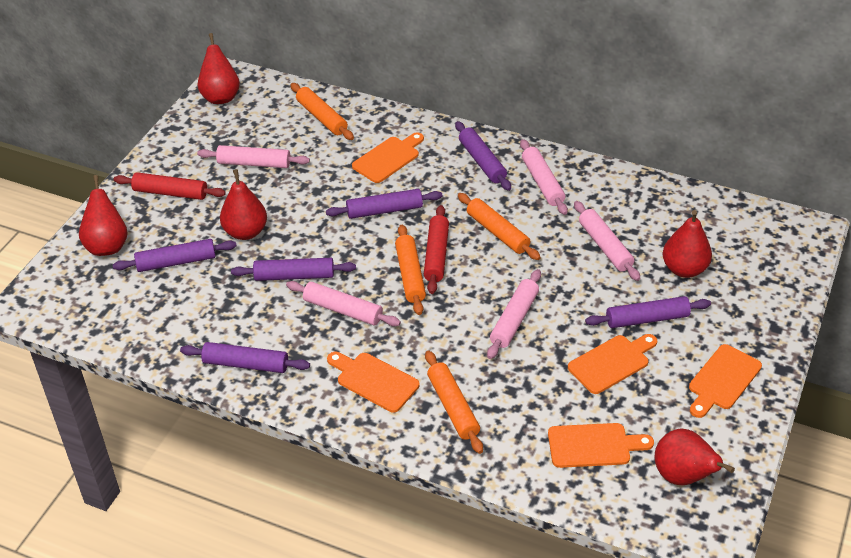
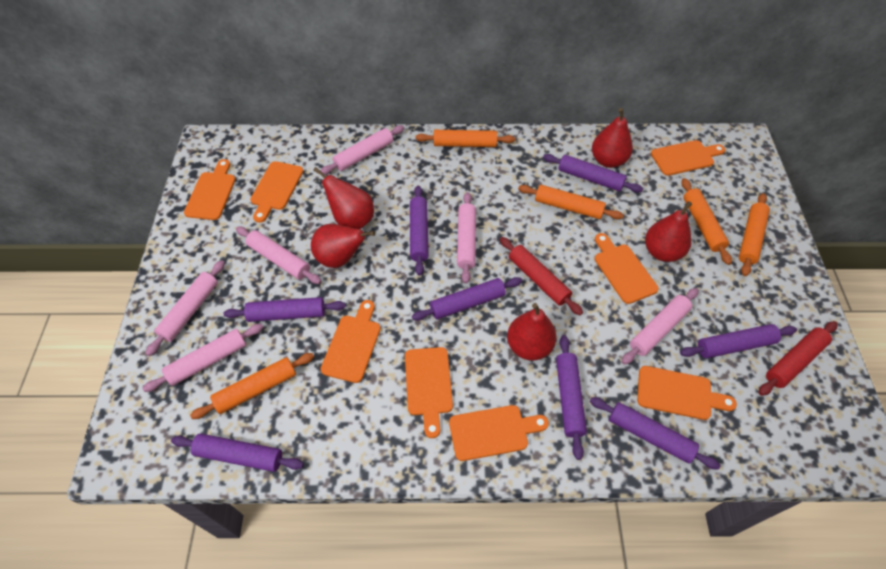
orange cutting board: [327,352,419,412] [352,132,424,183] [548,423,654,468] [568,334,657,394] [689,344,762,418] = 5 -> [184,159,236,220] [250,161,304,223] [321,300,381,383] [405,347,453,438] [449,405,549,461] [595,233,659,304] [637,366,737,420] [651,140,725,176] = 8
orange rolling pin: [290,83,354,140] [395,225,426,315] [425,350,483,454] [458,193,541,260] = 4 -> [190,353,314,419] [416,130,515,147] [518,185,624,219] [681,178,732,265] [739,193,770,276] = 5
pink rolling pin: [197,145,310,168] [286,281,401,327] [487,269,541,359] [520,139,568,215] [574,201,640,281] = 5 -> [142,324,264,392] [146,260,225,356] [236,227,321,284] [321,125,404,175] [457,192,476,283] [622,288,699,365] = 6
purple rolling pin: [113,239,236,272] [180,342,310,373] [231,258,356,281] [326,189,443,219] [455,121,511,191] [585,296,711,328] = 6 -> [171,434,304,472] [224,297,346,322] [410,186,429,276] [412,277,522,321] [543,154,643,193] [556,335,587,460] [590,397,721,470] [680,324,797,358] = 8

